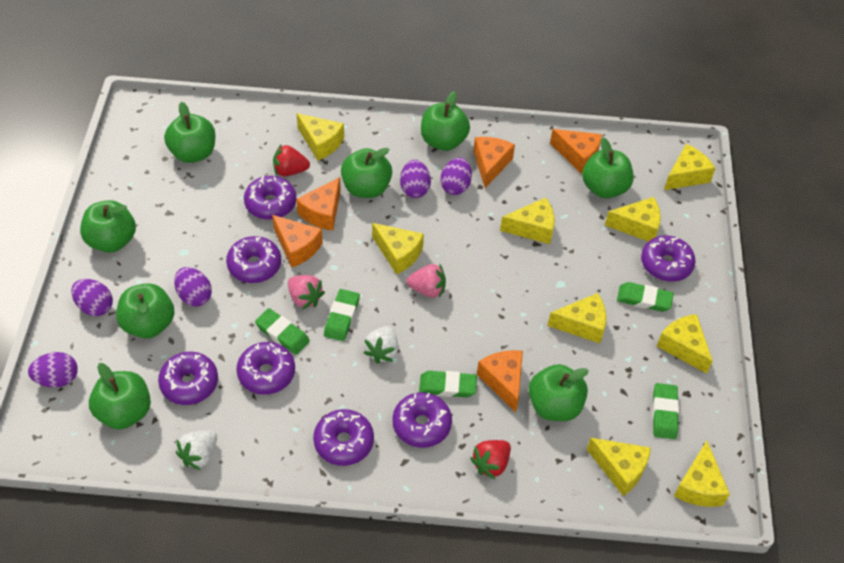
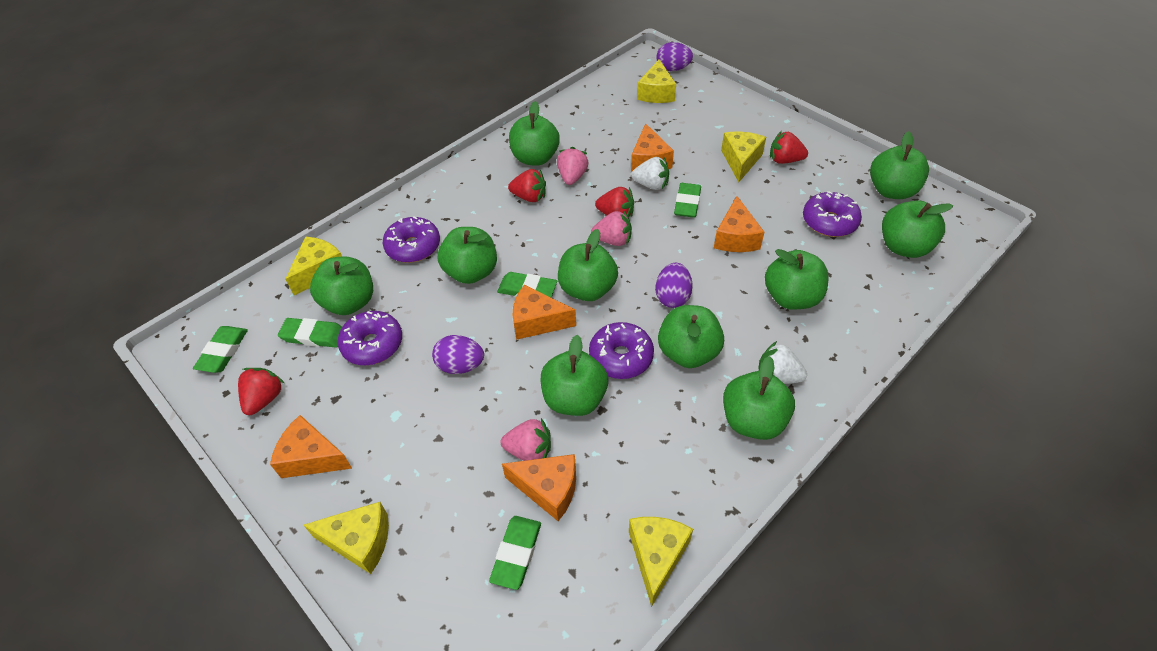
green apple: [80,200,136,253] [89,363,151,430] [116,283,174,338] [164,102,215,163] [341,147,392,198] [421,91,470,151] [529,364,589,421] [582,138,634,198] = 8 -> [310,257,373,315] [438,227,497,284] [509,101,560,166] [541,335,608,416] [558,229,618,301] [658,305,724,368] [723,356,795,440] [765,249,829,310] [870,131,929,199] [882,201,953,258] = 10
pink strawberry: [288,275,325,310] [406,263,446,298] = 2 -> [501,418,551,461] [557,147,589,185] [591,210,632,246] = 3
purple donut: [158,352,218,405] [226,236,281,283] [236,342,295,395] [244,176,296,220] [313,409,374,466] [392,392,452,448] [641,235,696,282] = 7 -> [338,311,402,365] [383,216,440,263] [589,322,654,379] [803,191,862,237] = 4
purple egg: [28,352,78,387] [71,279,113,316] [174,267,212,306] [400,160,431,198] [440,157,472,195] = 5 -> [432,335,484,374] [655,263,693,308] [656,42,693,71] = 3
red strawberry: [273,145,310,176] [470,440,511,479] = 2 -> [238,368,284,415] [508,169,546,202] [595,187,634,217] [770,131,808,164] = 4
yellow cheese: [297,113,344,160] [372,223,424,274] [500,197,555,244] [547,293,606,343] [587,438,651,496] [605,197,661,242] [657,314,713,374] [664,144,716,190] [674,441,730,507] = 9 -> [285,236,342,295] [303,502,389,574] [629,517,693,607] [637,59,676,103] [721,132,766,182] = 5

